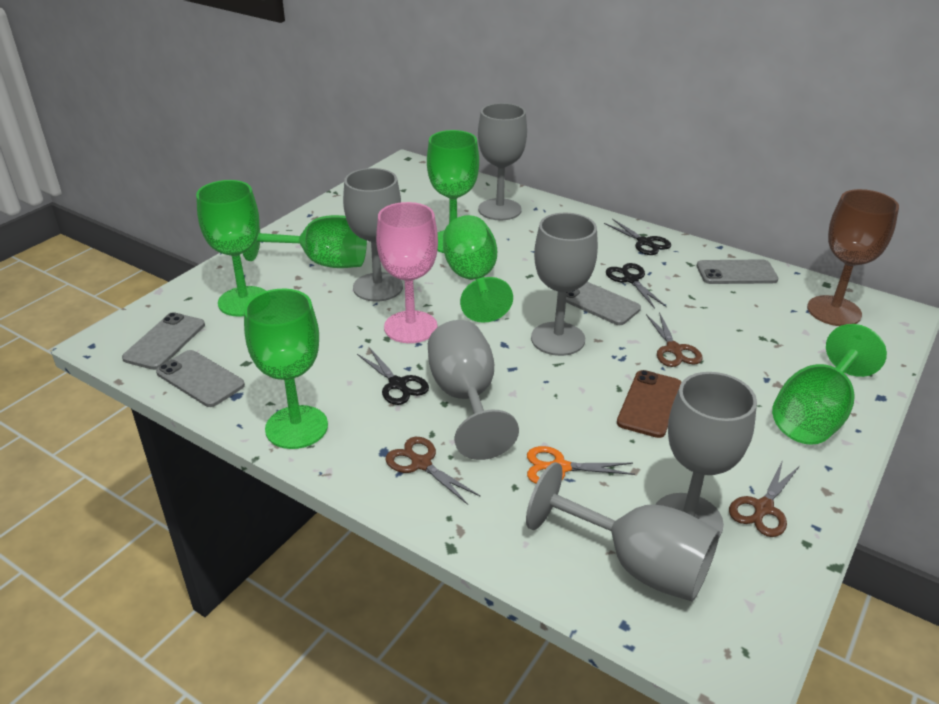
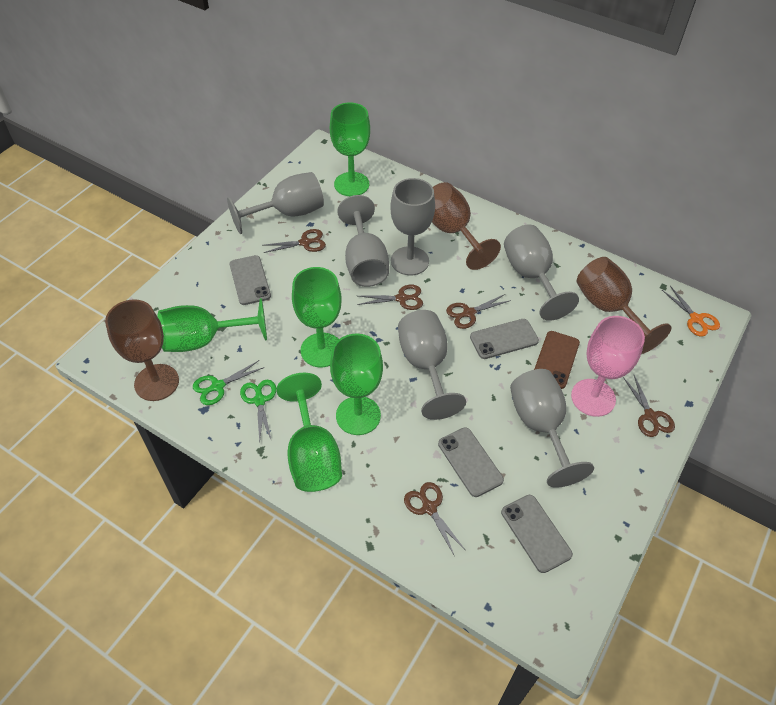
black scissors: [357,348,429,405] [604,219,671,255] [606,263,667,309] = 3 -> none = 0
brown goblet: [807,189,899,326] = 1 -> [105,299,179,401] [432,182,501,270] [577,257,672,354] = 3
brown scissors: [386,437,480,505] [646,312,702,367] [729,460,800,537] = 3 -> [264,229,326,253] [357,285,423,310] [404,482,464,555] [446,294,511,329] [623,375,675,437] = 5
green goblet: [196,180,266,317] [243,215,367,268] [244,289,328,449] [427,130,479,253] [443,215,513,323] [772,324,887,445] = 6 -> [158,298,267,352] [276,373,342,492] [292,267,342,367] [330,102,370,196] [330,334,383,435] = 5
green scissors: none = 0 -> [193,360,265,405] [240,380,276,443] = 2

